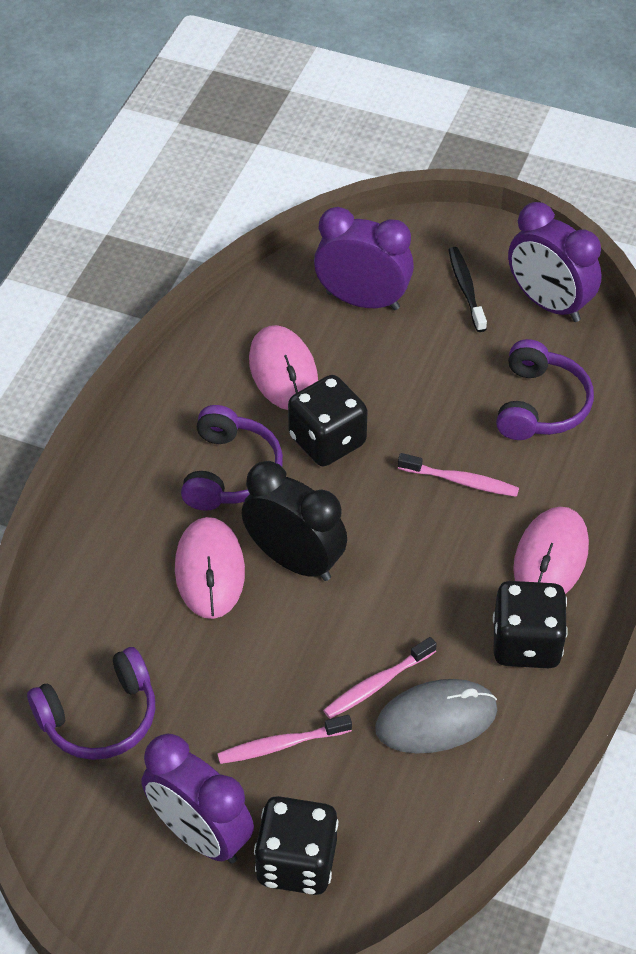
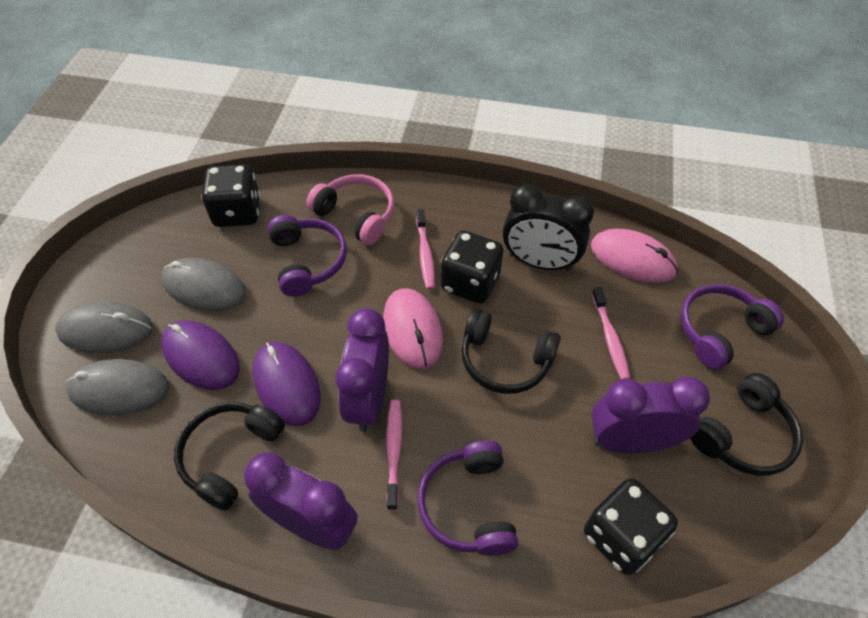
black headphones: none = 0 -> [174,402,285,511] [462,309,561,394] [690,373,803,476] = 3
black toothbrush: [448,247,487,332] = 1 -> none = 0
grey mouse: [375,679,497,753] = 1 -> [55,301,153,353] [66,359,169,415] [162,258,246,311] = 3
pink headphones: none = 0 -> [306,174,394,245] = 1
pink mouse: [175,517,245,619] [249,325,318,410] [513,507,589,594] = 3 -> [383,288,443,369] [591,228,678,283] = 2
purple mouse: none = 0 -> [161,320,240,390] [253,342,321,426] = 2

